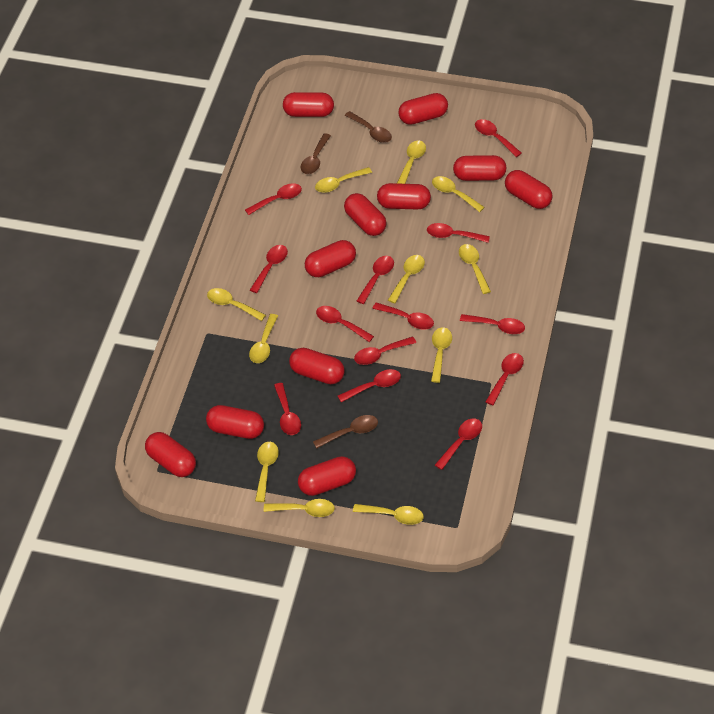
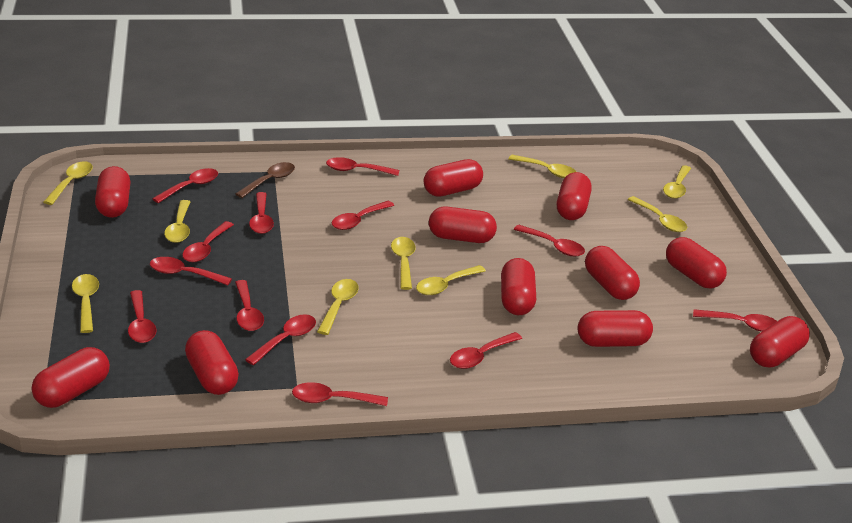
brown spoon: [301,133,331,174] [313,415,378,449] [344,111,392,143] = 3 -> [236,162,295,198] = 1
yellow spoon: [207,288,266,321] [249,314,278,363] [255,442,279,502] [264,499,335,517] [315,167,372,193] [353,504,424,525] [388,255,425,303] [397,141,426,184] [431,327,452,383] [432,176,485,212] [459,244,491,294] = 11 -> [43,161,93,205] [72,274,99,333] [164,200,190,243] [317,279,359,335] [391,237,416,290] [416,265,486,295] [508,155,576,178] [627,196,687,232] [663,165,691,199] = 9

